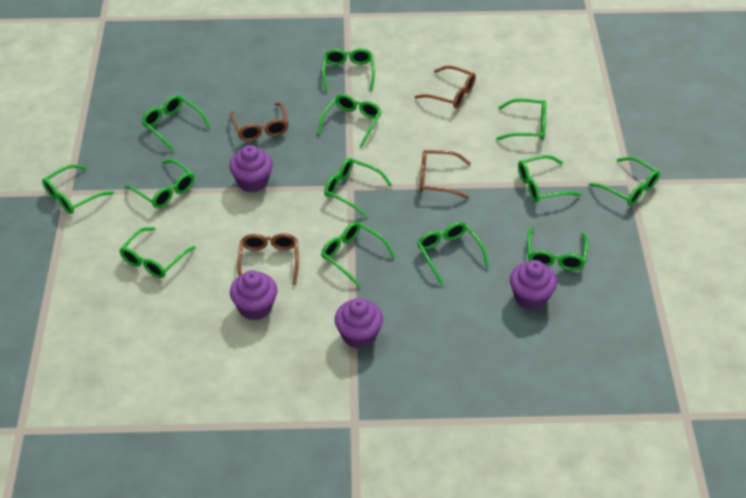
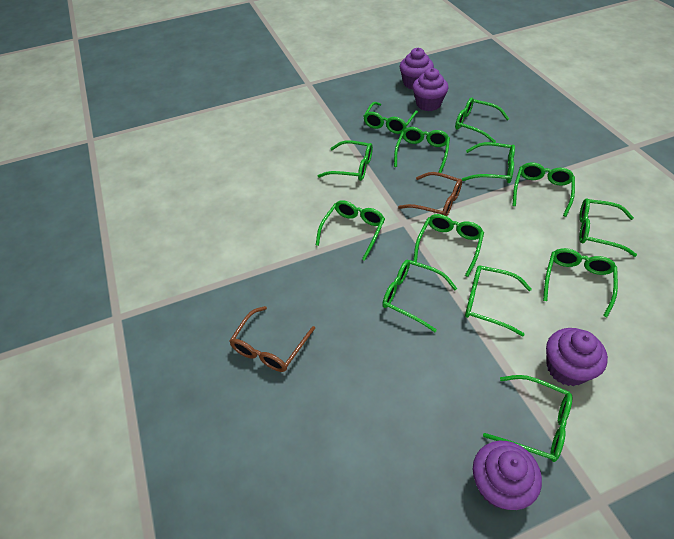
brown glasses: [230,103,289,141] [237,233,299,286] [414,66,476,109] [420,150,471,199] = 4 -> [229,306,315,372] [398,172,462,216] = 2

